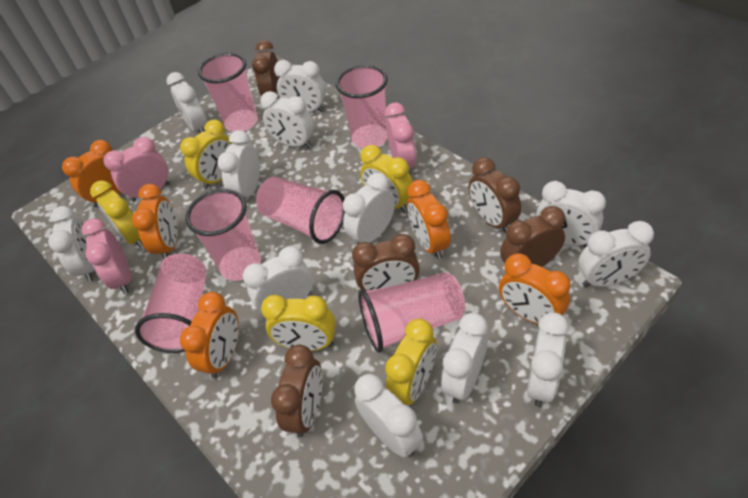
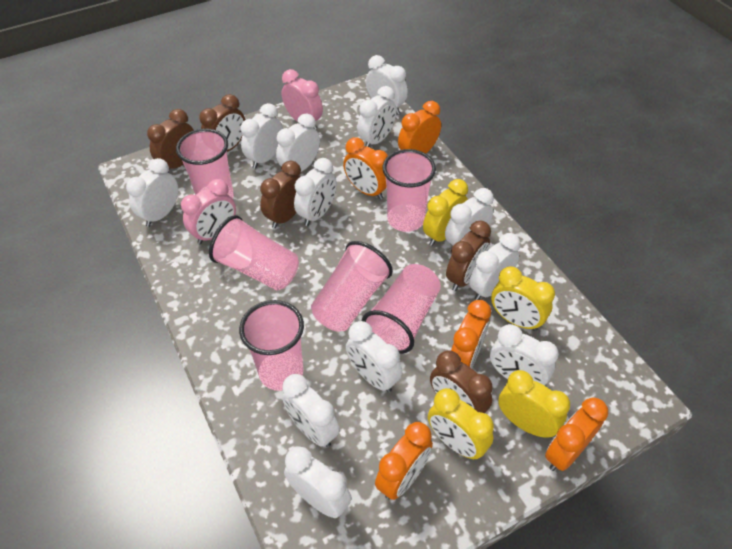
pink clock: [82,218,131,294] [104,137,170,202] [385,103,417,174] = 3 -> [181,179,236,244] [282,69,323,129] = 2
yellow clock: [90,181,144,248] [180,120,233,189] [261,295,336,351] [360,145,413,212] [385,319,437,405] = 5 -> [423,179,468,246] [428,388,494,459] [491,266,555,331] [498,370,570,438] = 4

